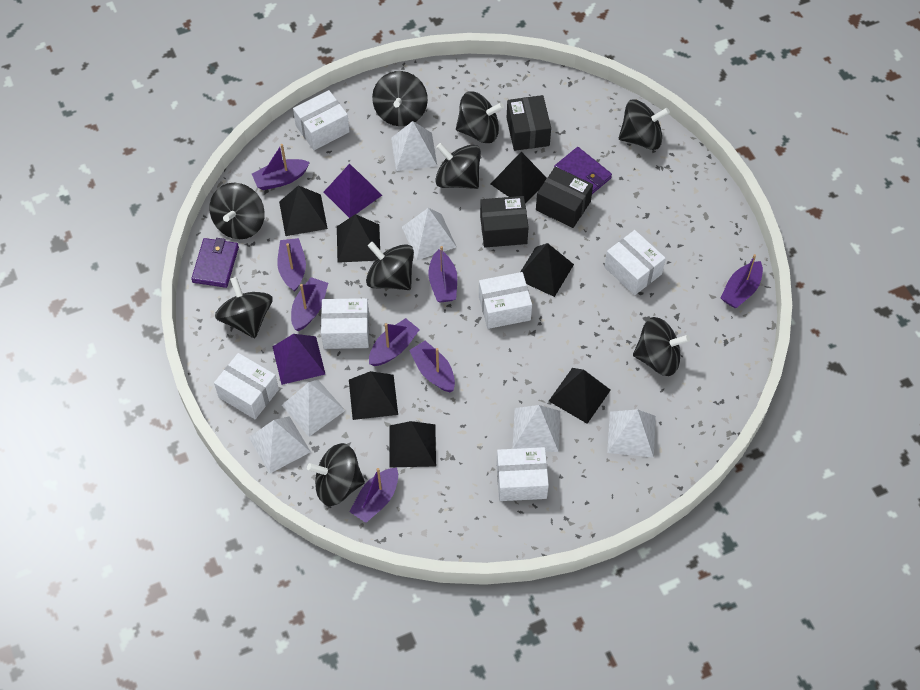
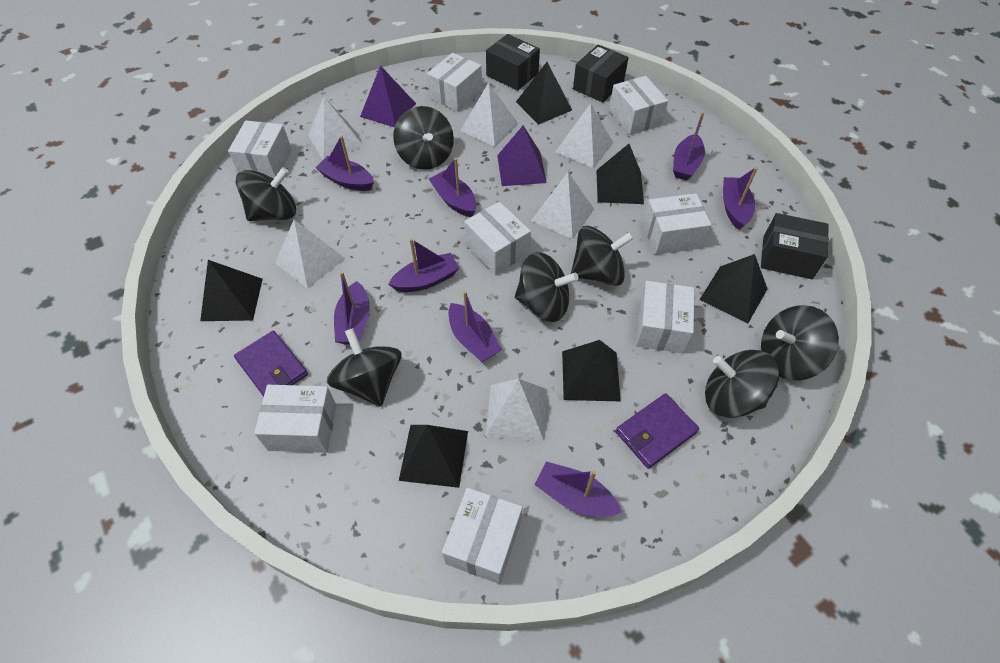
black pyramid: [279,185,328,236] [337,214,380,263] [349,371,398,420] [389,421,436,467] [491,152,547,204] [520,243,574,297] [549,368,611,424] = 7 -> [200,260,263,321] [399,425,468,488] [516,62,572,125] [562,340,621,401] [596,144,644,204] [699,254,767,324] = 6
black spinning top: [209,183,265,239] [215,277,272,338] [307,443,365,506] [366,242,414,290] [372,71,428,126] [435,143,481,189] [456,91,504,143] [619,99,670,150] [633,317,690,376] = 9 -> [236,167,296,221] [327,328,401,407] [393,106,454,170] [515,252,579,322] [571,226,634,286] [705,350,779,418] [761,305,839,381] = 7
white box: [214,353,279,419] [293,90,350,150] [321,298,369,349] [479,272,532,329] [496,447,549,501] [604,230,666,295] = 6 -> [228,121,292,179] [254,385,337,453] [427,53,482,111] [442,488,522,584] [464,201,531,275] [609,76,668,135] [636,281,694,353] [642,193,712,255] = 8

